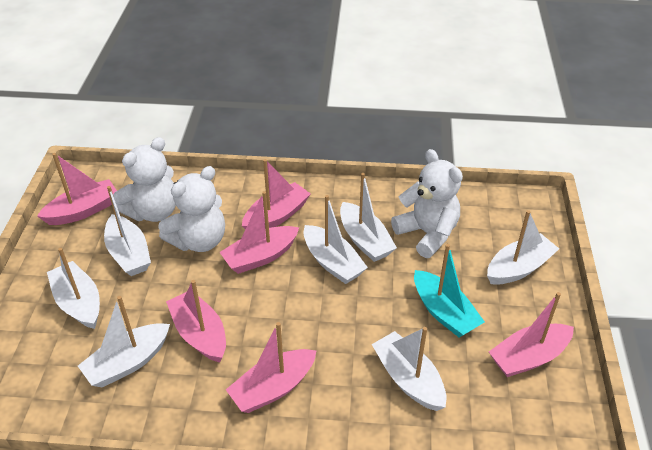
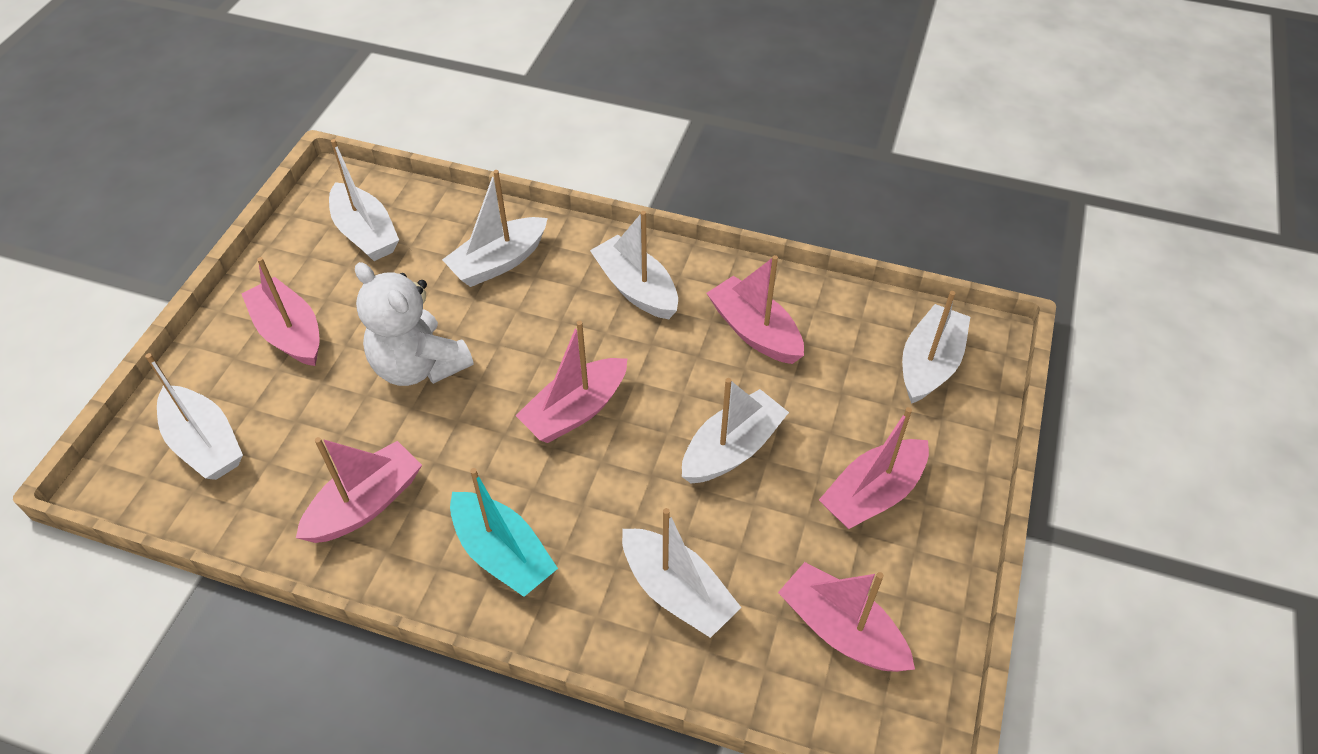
white teddy bear: [113,137,176,222] [159,166,225,252] [391,149,463,258] = 3 -> [355,262,473,386] = 1

